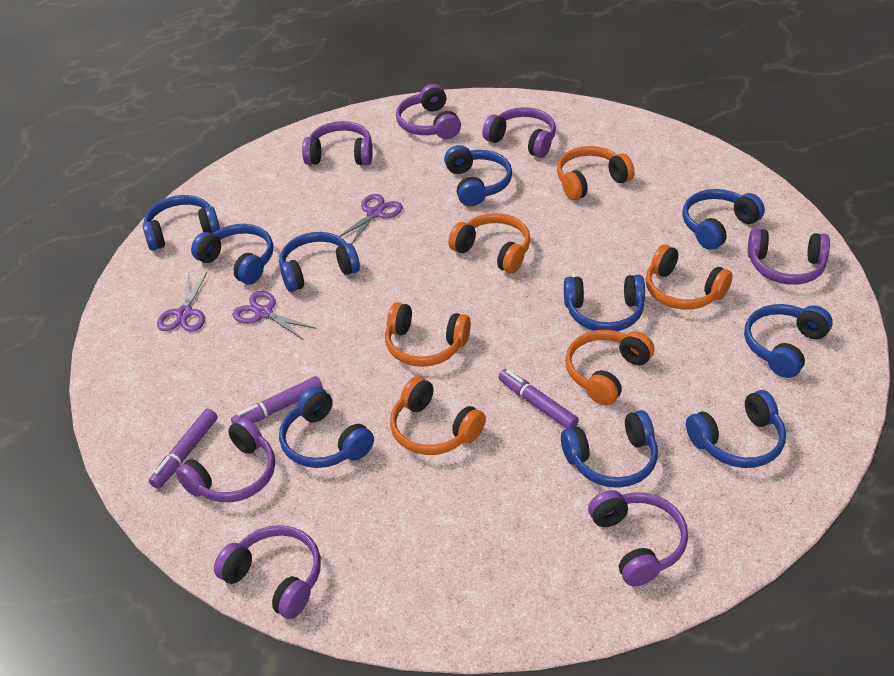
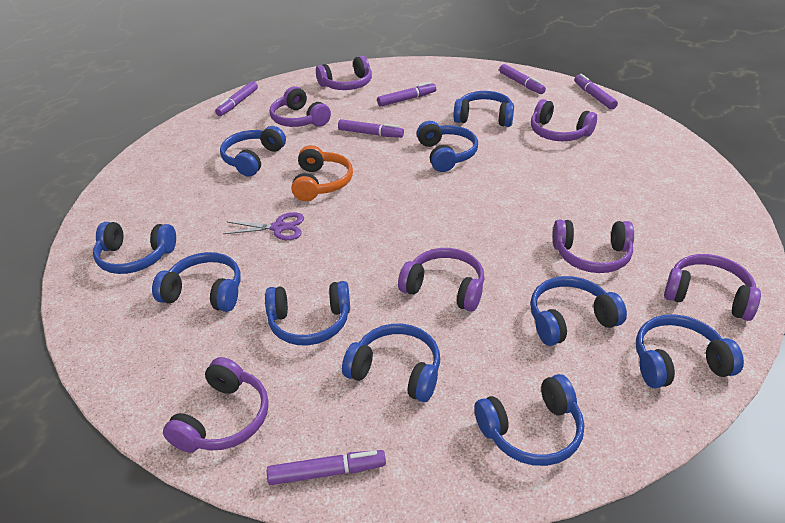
orange headphones: [385,302,471,367] [390,376,486,455] [448,213,531,274] [557,146,634,200] [565,330,655,406] [646,245,733,310] = 6 -> [291,145,353,201] = 1
purple marker: [149,409,218,489] [231,376,323,424] [498,369,579,429] = 3 -> [215,81,258,116] [267,450,386,485] [338,119,404,138] [377,82,436,107] [499,64,546,94] [574,74,618,110] = 6
purple scissors: [157,272,207,332] [232,291,317,340] [339,194,403,244] = 3 -> [223,212,304,240] = 1

